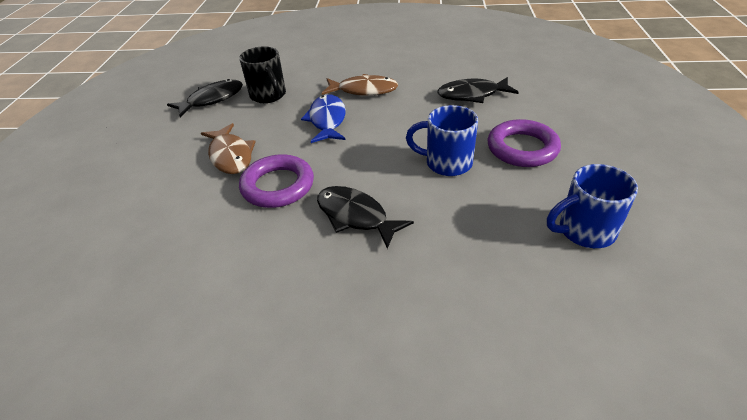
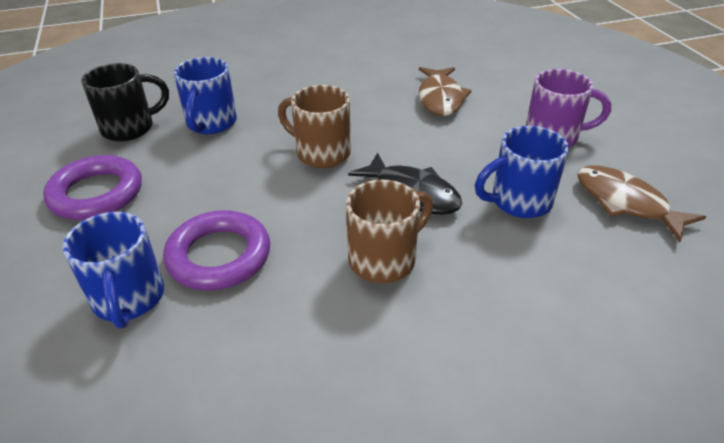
black fish: [167,79,243,117] [317,186,414,249] [437,77,519,103] = 3 -> [348,152,463,215] = 1
blue fish: [301,94,346,143] = 1 -> none = 0
blue mug: [406,105,478,176] [547,164,638,248] = 2 -> [62,212,164,328] [174,57,237,134] [475,126,569,218] = 3
brown mug: none = 0 -> [278,85,351,168] [346,179,433,283] = 2
purple mug: none = 0 -> [526,69,611,147] = 1

